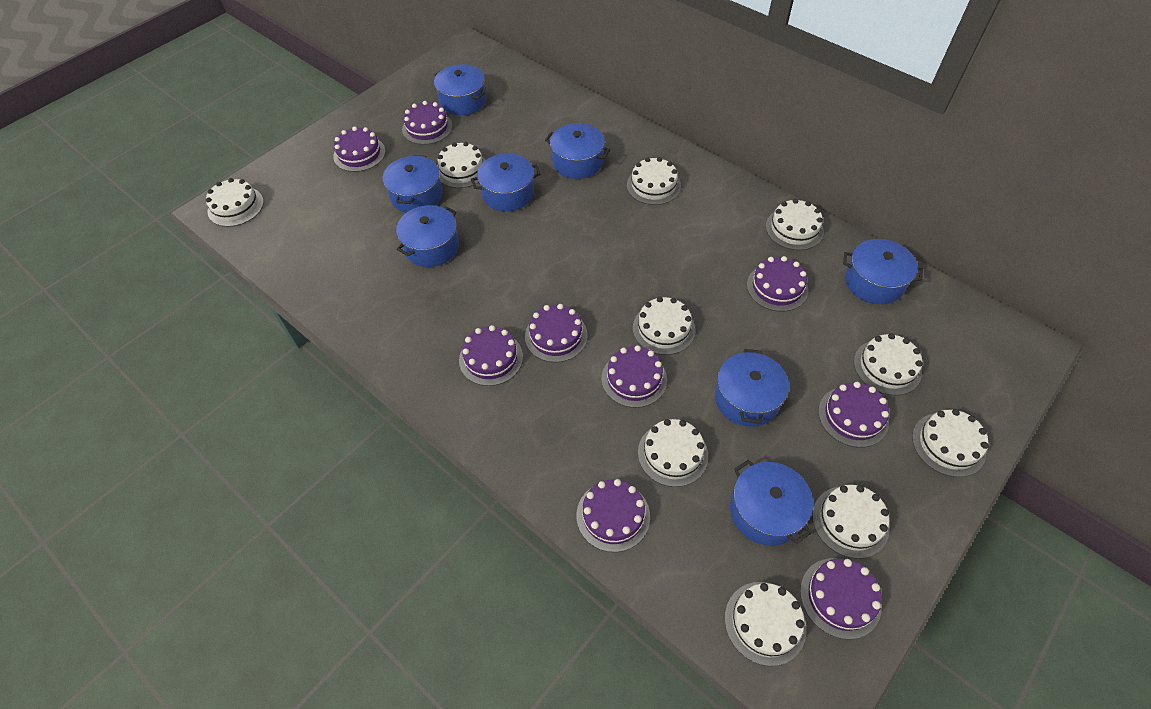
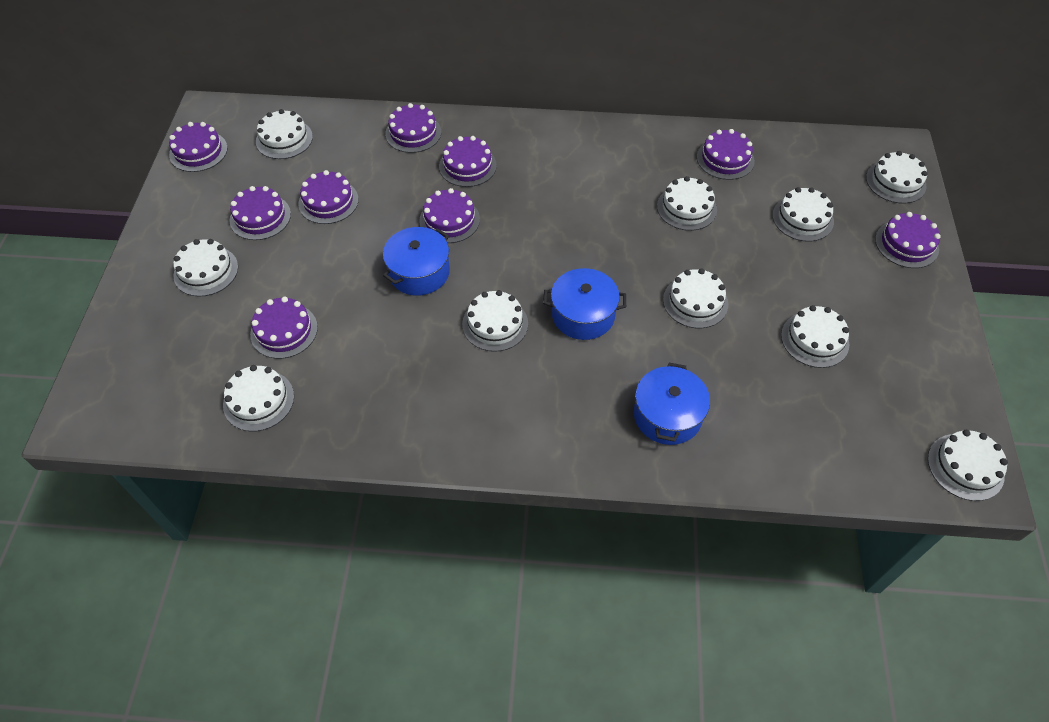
blue pot: [383,155,442,213] [396,205,459,267] [434,64,486,115] [471,153,540,211] [545,123,610,179] [715,349,789,427] [730,460,813,546] [843,239,923,304] = 8 -> [383,227,450,295] [543,268,626,340] [634,363,710,445] = 3

